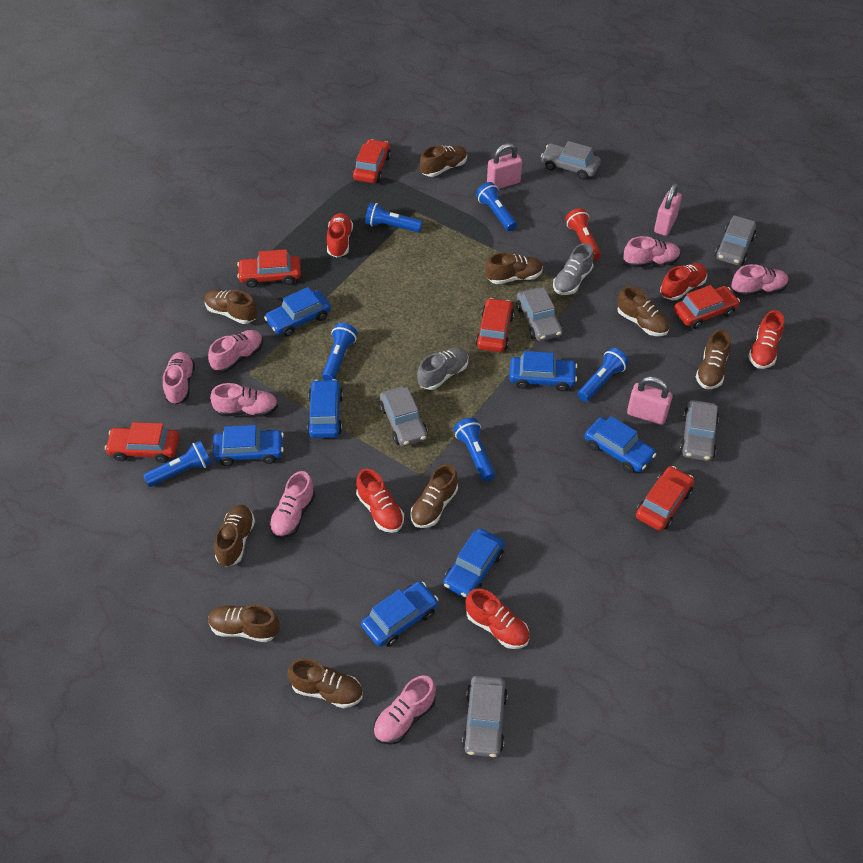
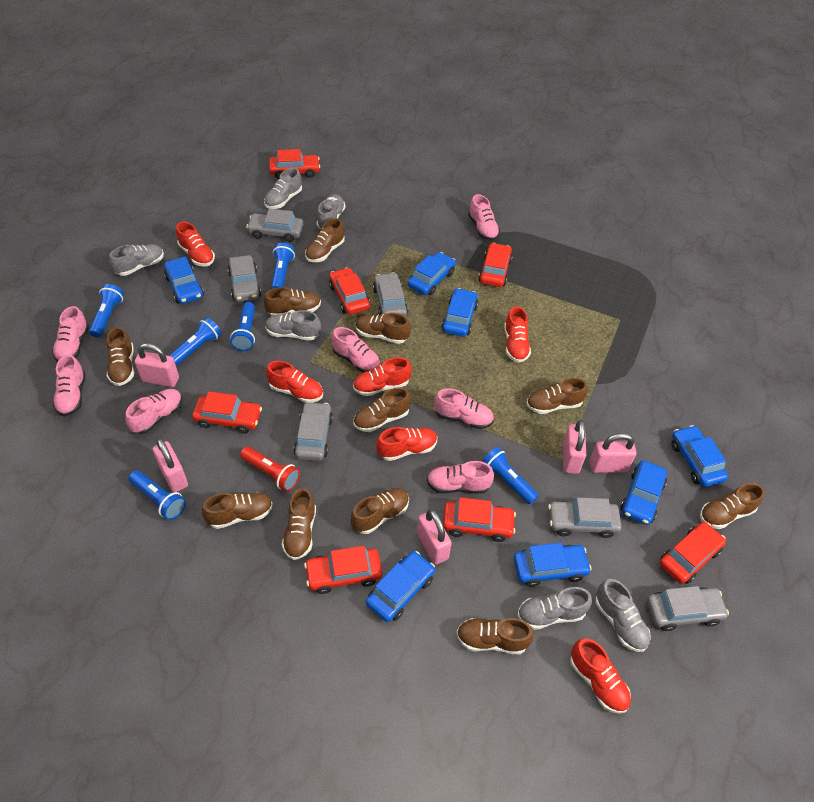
brown shoe: [205,289,257,324] [208,605,280,642] [214,505,255,567] [287,658,363,708] [410,464,458,528] [420,145,467,177] [485,252,543,284] [617,286,669,336] [696,329,731,389] = 9 -> [107,327,134,386] [202,492,273,529] [264,287,321,316] [282,488,316,560] [305,218,345,262] [351,488,409,534] [353,387,411,432] [356,313,411,344] [457,618,534,654] [526,378,588,414] [700,483,765,529] = 11
grey shoe: [417,347,468,390] [553,243,594,295] = 2 -> [109,244,164,276] [264,168,302,209] [265,310,321,341] [317,194,345,229] [517,587,592,630] [595,579,651,652] = 6
pink padlock: [487,143,522,189] [627,376,672,425] [654,183,682,236] = 3 -> [135,343,179,387] [153,438,188,492] [417,509,452,565] [563,420,586,474] [590,433,637,473] = 5
red car: [105,422,179,463] [237,249,301,288] [352,139,391,183] [475,298,514,352] [636,466,694,531] [674,285,740,329] = 6 -> [192,391,262,434] [269,149,320,179] [304,546,382,594] [329,267,370,315] [443,497,516,542] [479,243,513,287] [659,522,726,584] = 7
red shoe: [327,213,353,257] [356,469,404,533] [465,589,530,649] [660,263,707,300] [748,310,784,369] = 5 -> [176,222,215,267] [266,361,323,403] [353,357,412,396] [376,427,437,461] [504,306,531,363] [570,639,631,714] = 6

